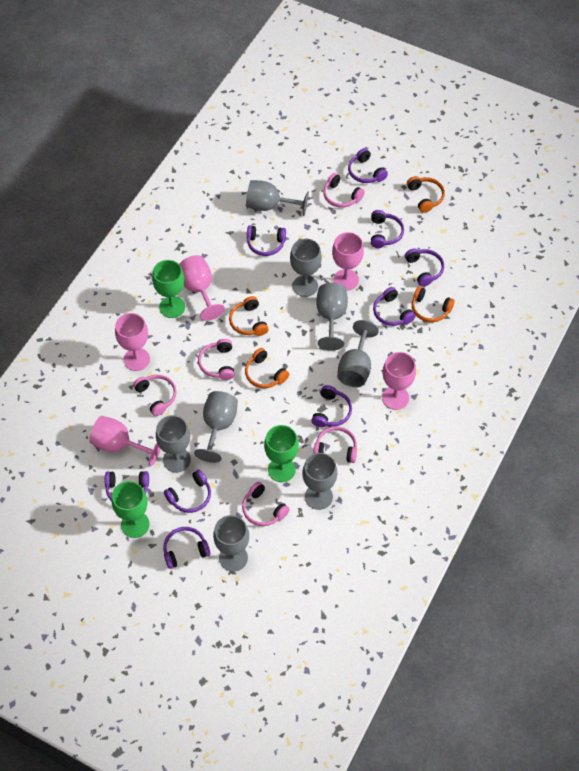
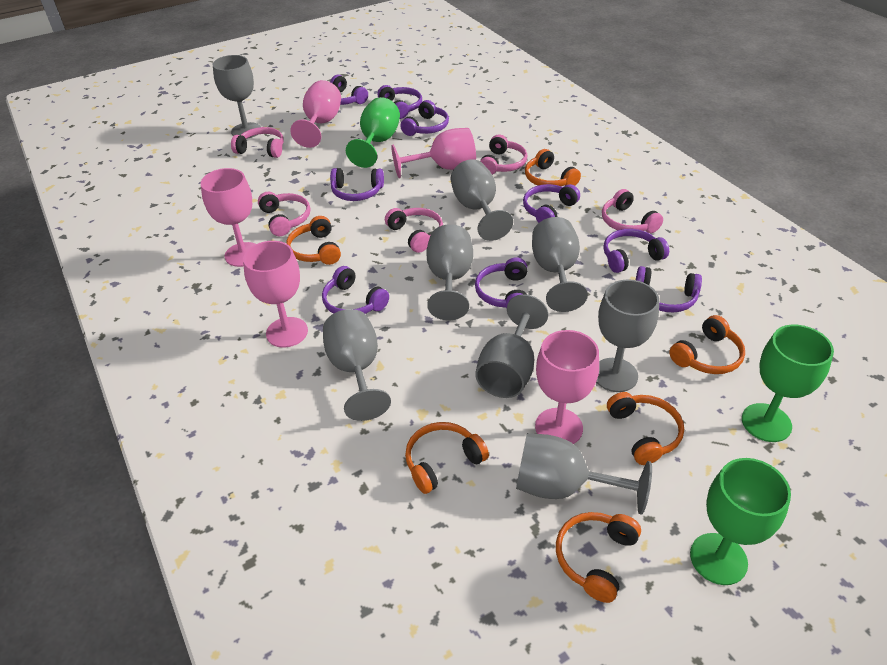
orange headphones: [229,296,269,336] [245,348,289,388] [407,176,445,213] [412,286,455,322] = 4 -> [286,216,341,265] [405,422,489,494] [525,149,581,186] [556,512,641,603] [607,392,684,465] [669,315,745,374] = 6

